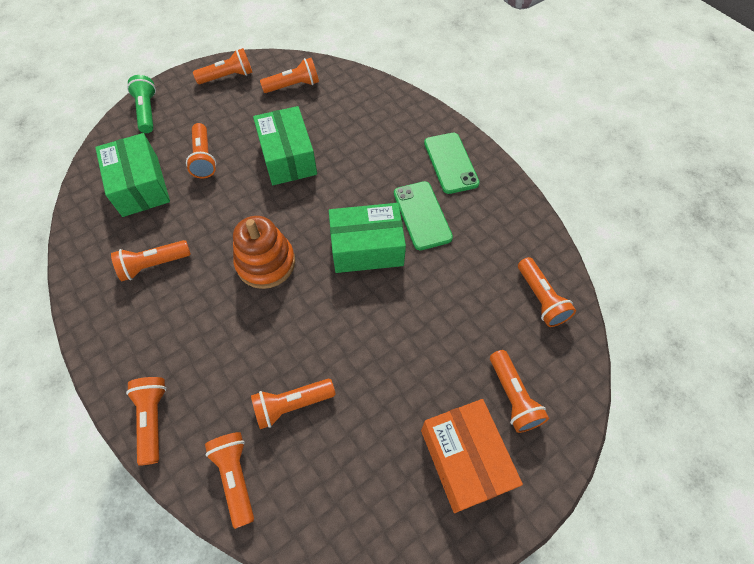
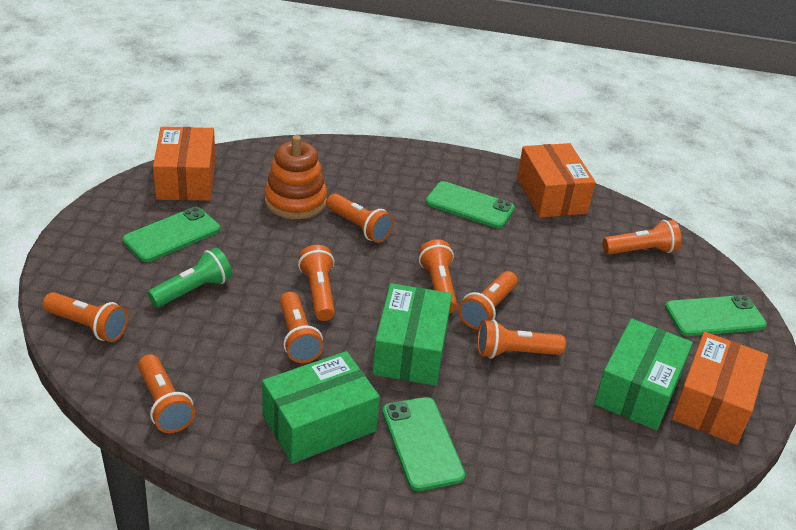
green phone: [394,181,453,250] [424,133,480,194] = 2 -> [122,207,220,262] [382,397,465,491] [426,181,515,228] [665,295,767,336] = 4
orange box: [421,399,523,513] = 1 -> [153,127,216,201] [517,143,596,218] [672,332,768,445] = 3

